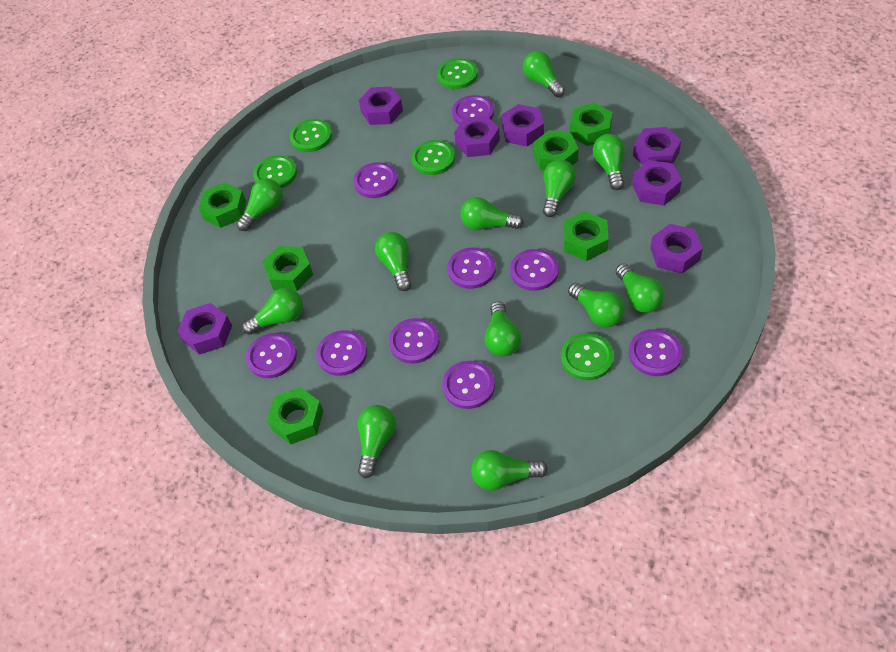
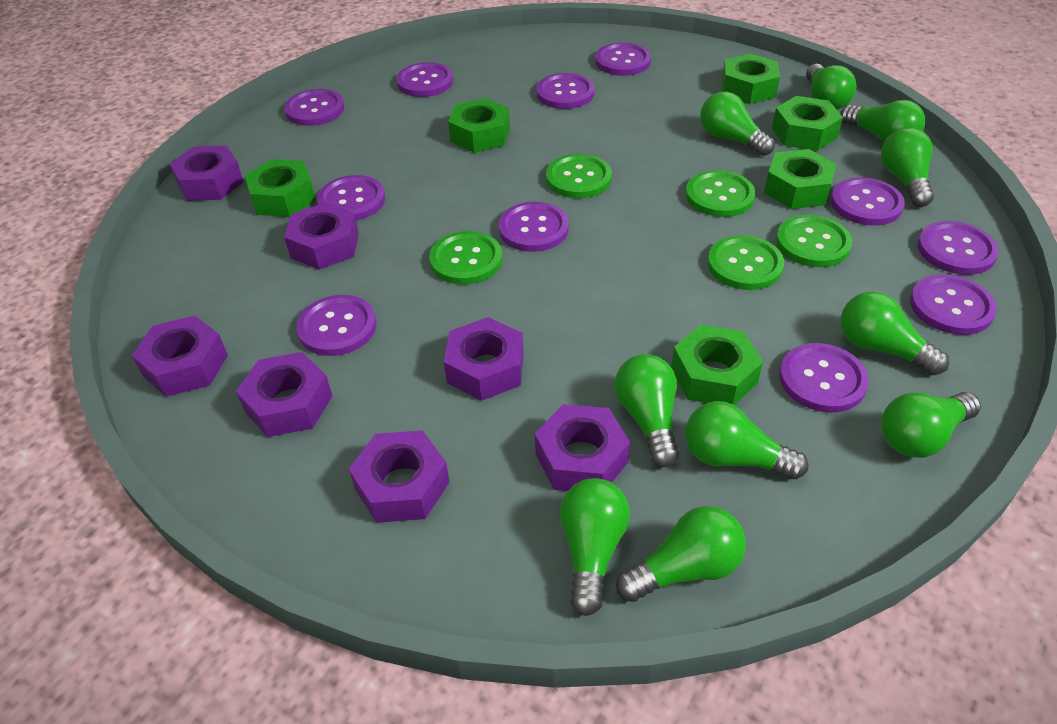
green light bulb: [236,179,283,231] [242,288,303,335] [358,405,396,479] [375,232,411,291] [460,197,524,230] [471,450,548,491] [485,301,521,357] [523,51,565,97] [543,160,576,217] [568,283,625,328] [593,134,625,190] [616,263,665,313] = 12 -> [559,478,630,616] [615,354,679,467] [616,506,746,602] [685,401,808,479] [700,91,775,156] [806,64,856,109] [840,100,926,142] [841,292,949,375] [881,128,934,207] [881,392,981,458] = 10
purple button: [246,333,297,378] [316,330,367,376] [353,162,398,198] [389,318,440,363] [442,361,495,409] [447,247,496,289] [452,95,494,125] [510,249,559,291] [629,329,683,376] = 9 -> [284,89,345,126] [296,295,376,356] [317,175,385,220] [396,62,453,97] [498,202,569,252] [536,73,595,109] [595,43,651,76] [779,343,869,413] [831,177,905,226] [910,274,997,335] [918,221,999,275] = 11

